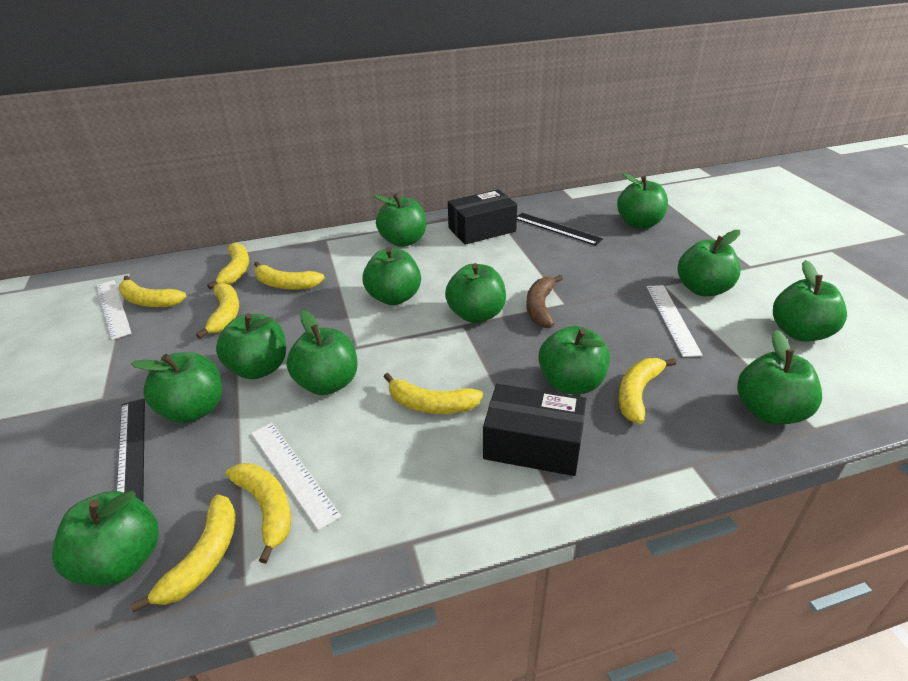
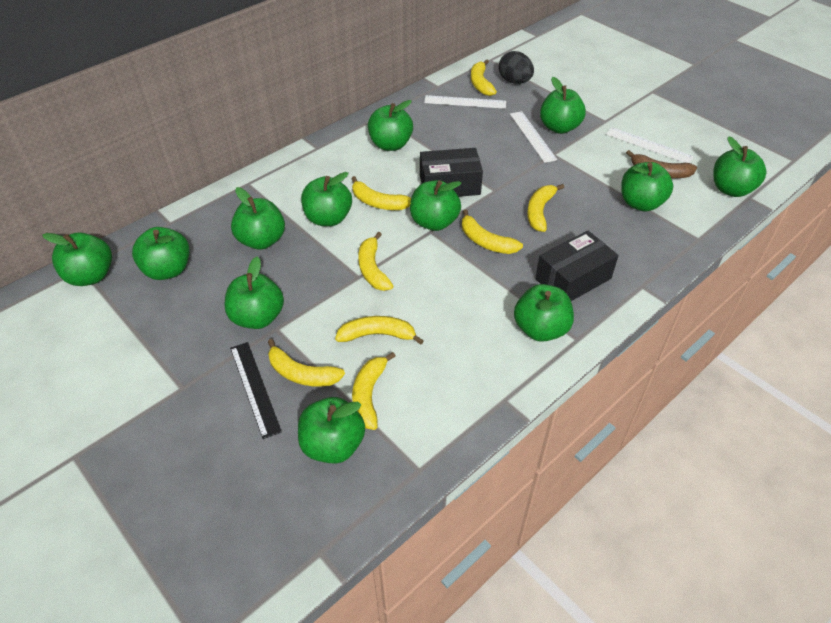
black egg: none = 0 -> [499,51,534,84] = 1
black ruler: [117,399,145,502] [517,213,603,246] = 2 -> [230,342,282,439] = 1

